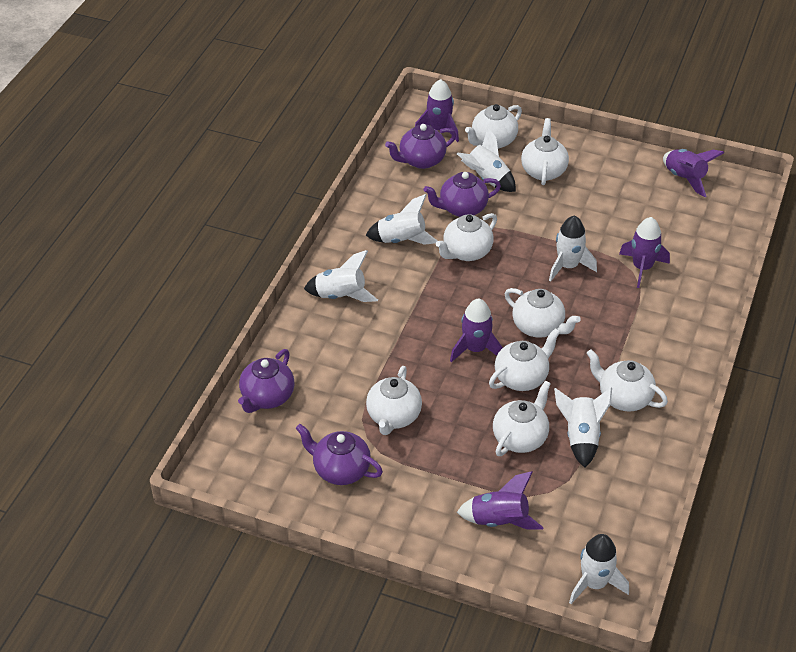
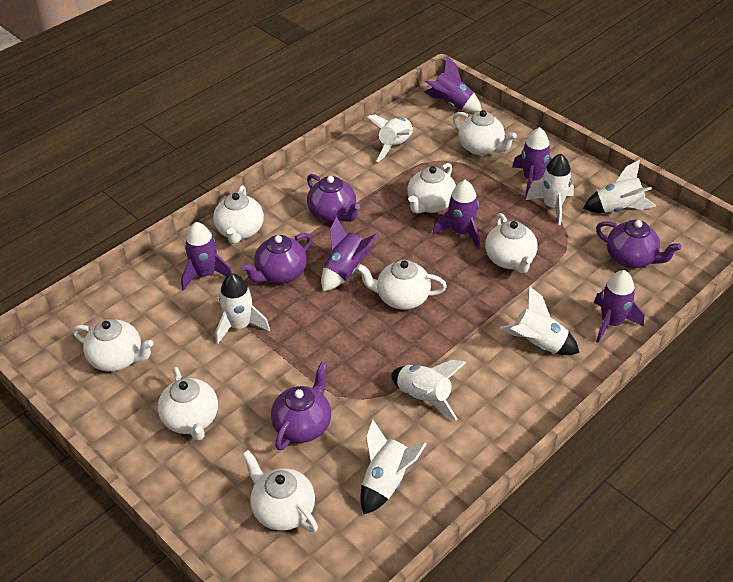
purple rocket: [415,79,459,142] [450,299,503,362] [457,471,544,529] [619,217,670,288] [663,149,724,197] = 5 -> [181,222,232,291] [321,217,378,291] [424,56,482,112] [433,180,480,249] [512,127,552,197] [594,270,644,343] = 6
white rocket: [304,250,378,302] [366,194,437,245] [457,128,516,192] [549,216,597,282] [554,387,612,468] [569,534,629,604] = 6 -> [216,273,270,344] [360,419,426,514] [367,115,413,162] [391,360,466,420] [499,286,580,355] [526,154,574,225] [583,160,656,213] = 7

